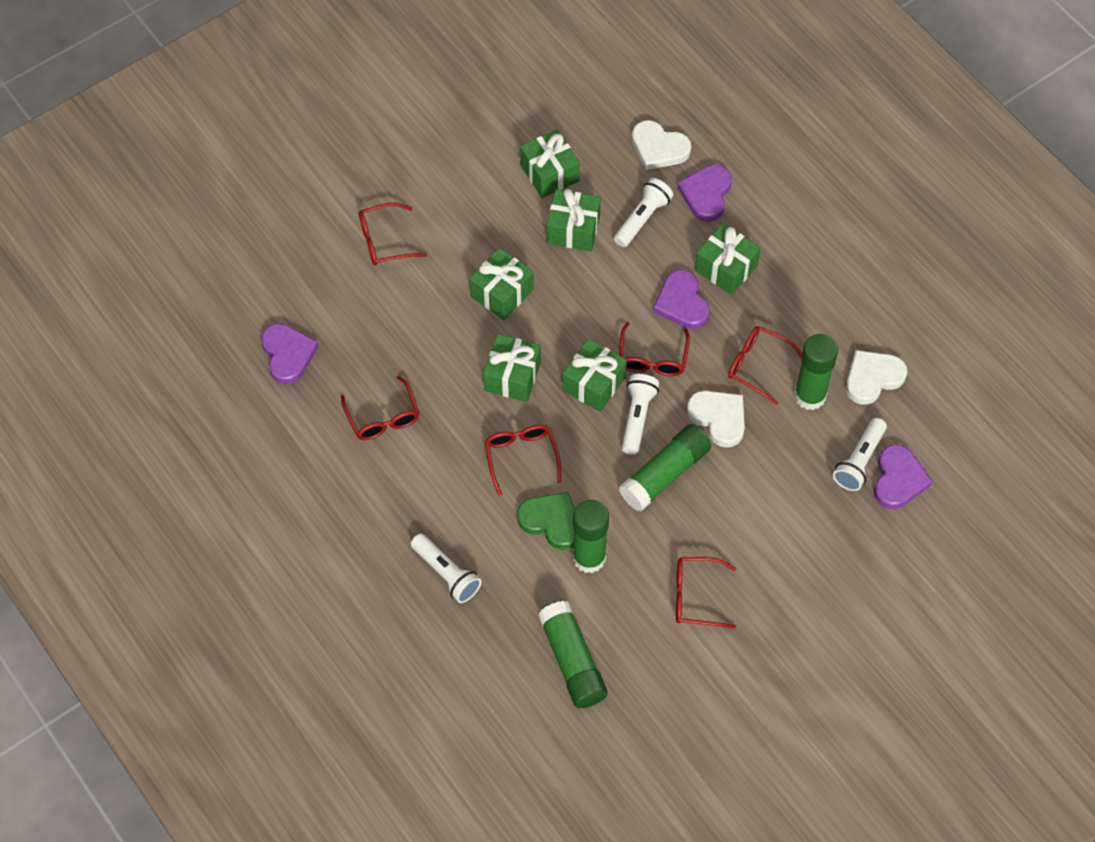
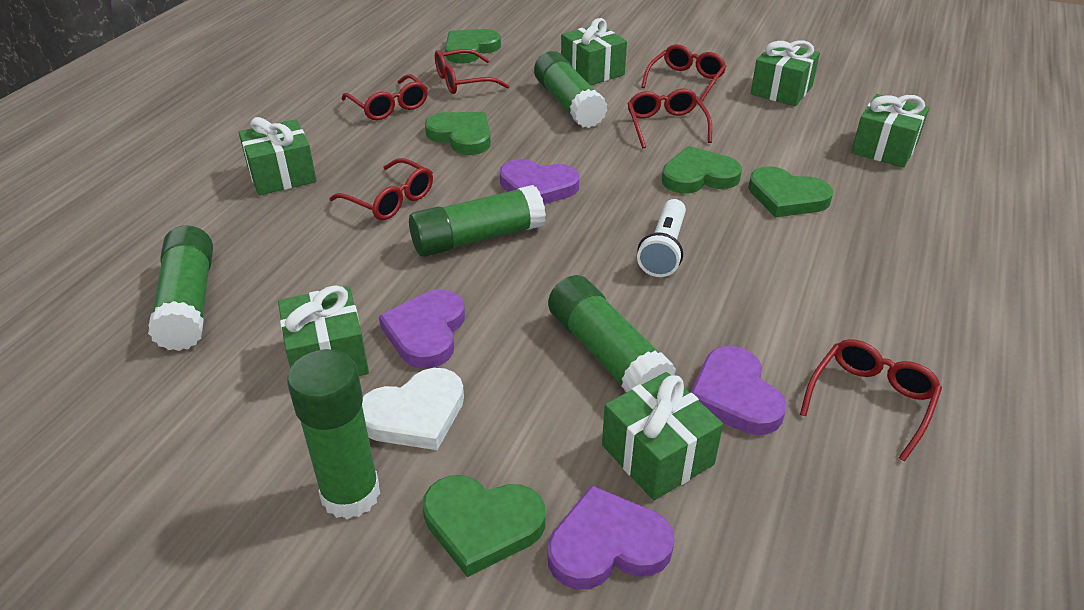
green glue stick: [538,601,608,708] [573,500,609,573] [619,424,711,512] [794,334,838,410] = 4 -> [148,226,213,351] [287,349,380,519] [409,185,546,257] [534,51,608,128] [548,275,676,393] = 5
green heart: [517,492,575,550] = 1 -> [423,475,545,577] [425,112,491,155] [445,29,501,64] [662,146,742,193] [748,166,833,218] = 5
white flashlight: [411,534,482,603] [614,178,673,247] [622,374,659,455] [833,418,887,491] = 4 -> [637,199,686,277] = 1
white heart: [632,120,691,170] [687,391,745,448] [846,350,907,405] = 3 -> [362,368,464,450] = 1

